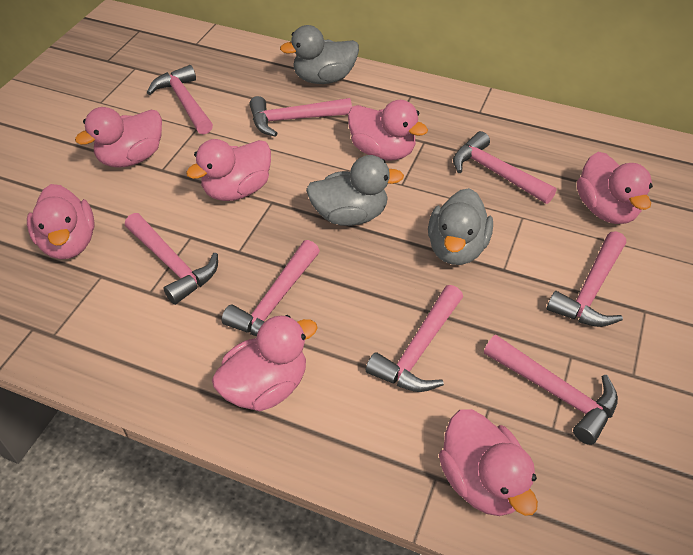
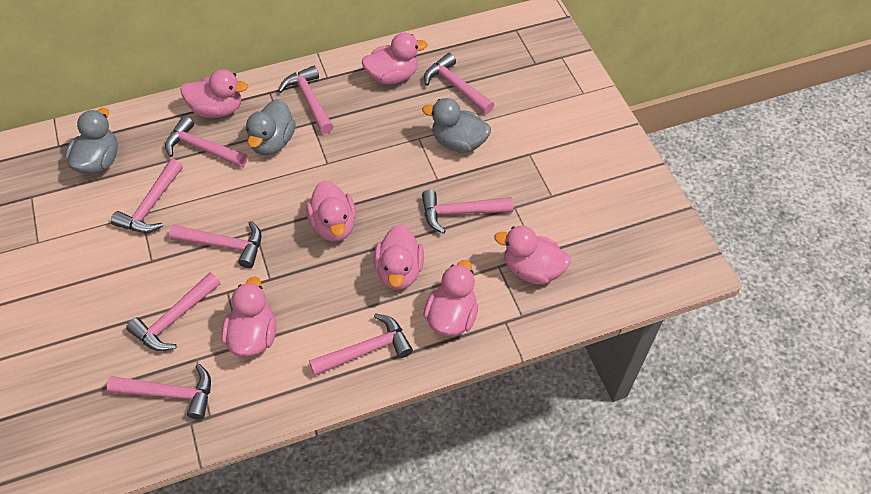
pink hammer: [125,213,218,305] [147,65,213,135] [222,240,320,336] [249,96,352,137] [366,285,463,392] [453,131,557,204] [484,335,618,445] [547,231,626,327] = 8 -> [107,364,211,420] [111,159,183,233] [126,272,220,351] [165,116,247,167] [169,221,262,268] [278,65,334,134] [309,313,413,376] [422,190,513,234] [424,53,494,114] = 9

